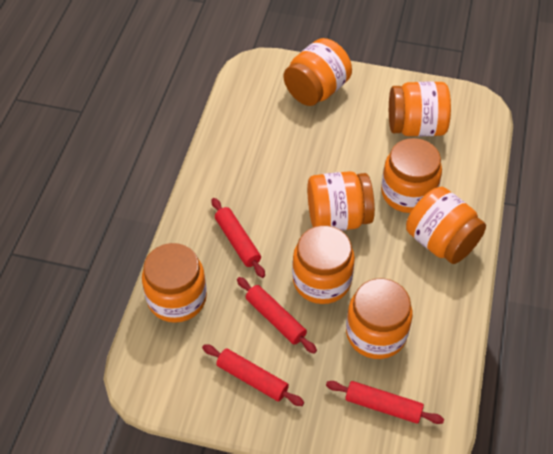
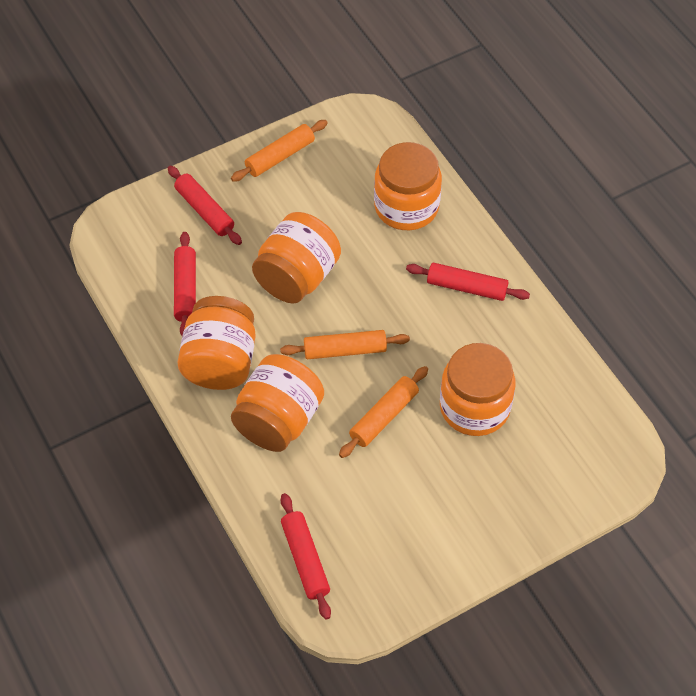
orange jar: [142,243,207,323] [284,38,352,106] [292,225,355,304] [307,171,375,231] [346,278,413,359] [381,138,442,213] [389,81,451,136] [406,187,486,264] = 8 -> [178,296,256,390] [231,354,324,452] [252,212,341,304] [374,142,442,230] [440,343,515,436] = 5
orange rolling pin: none = 0 -> [231,120,328,182] [280,330,410,359] [339,366,428,458] = 3

